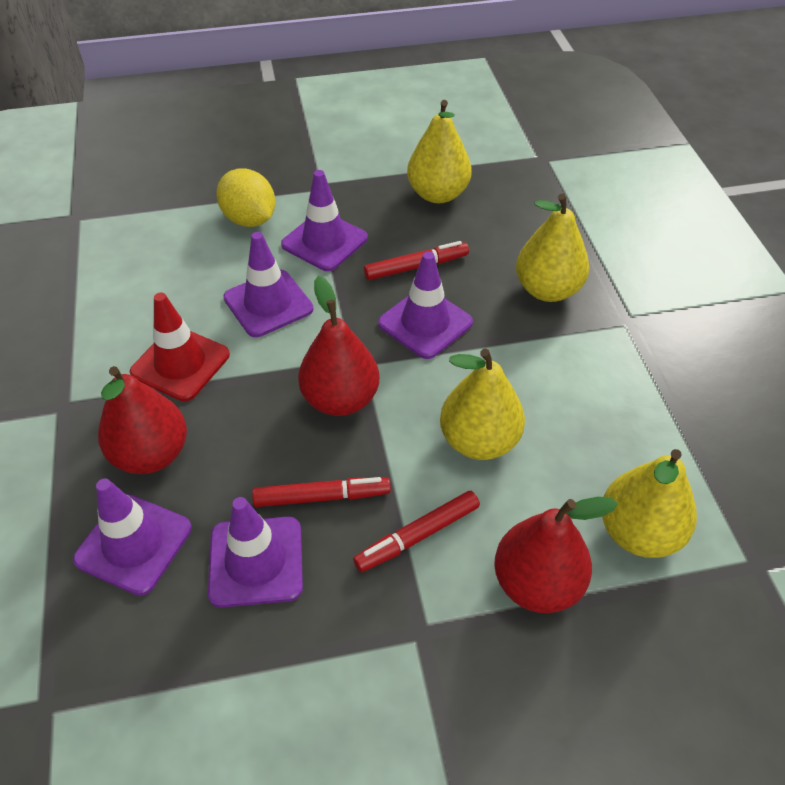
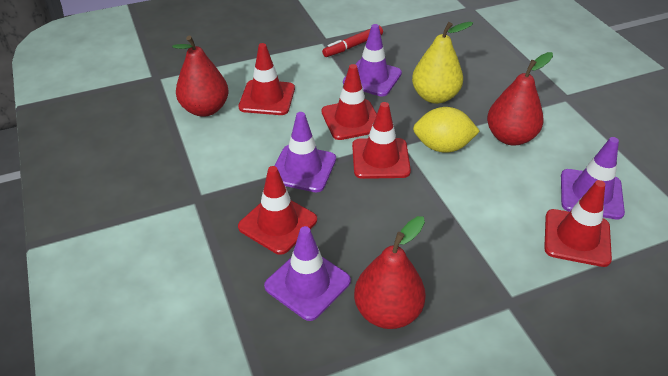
purple traffic cone: [73,479,192,596] [208,497,303,607] [223,232,313,337] [281,170,368,271] [378,251,473,359] = 5 -> [264,226,351,321] [274,112,336,192] [343,24,402,97] [561,137,625,219] = 4
red marker: [252,477,391,507] [353,491,480,572] [364,241,469,280] = 3 -> [322,26,383,57] = 1
red traffic cone: [130,293,230,402] = 1 -> [238,43,295,115] [238,166,317,255] [321,64,377,140] [352,102,411,179] [544,180,612,267] = 5
yellow pear: [407,100,472,203] [440,349,525,460] [516,193,589,302] [602,449,697,558] = 4 -> [412,22,473,104] = 1

